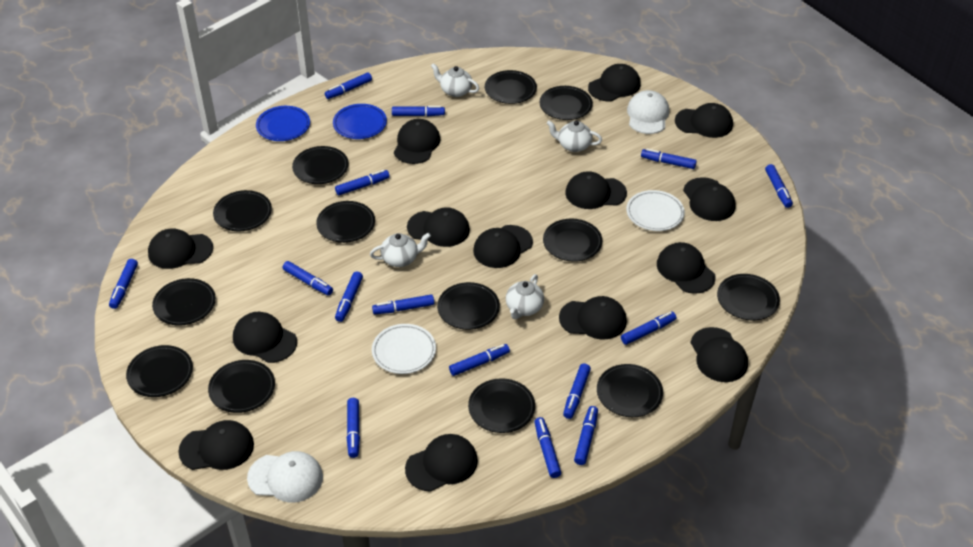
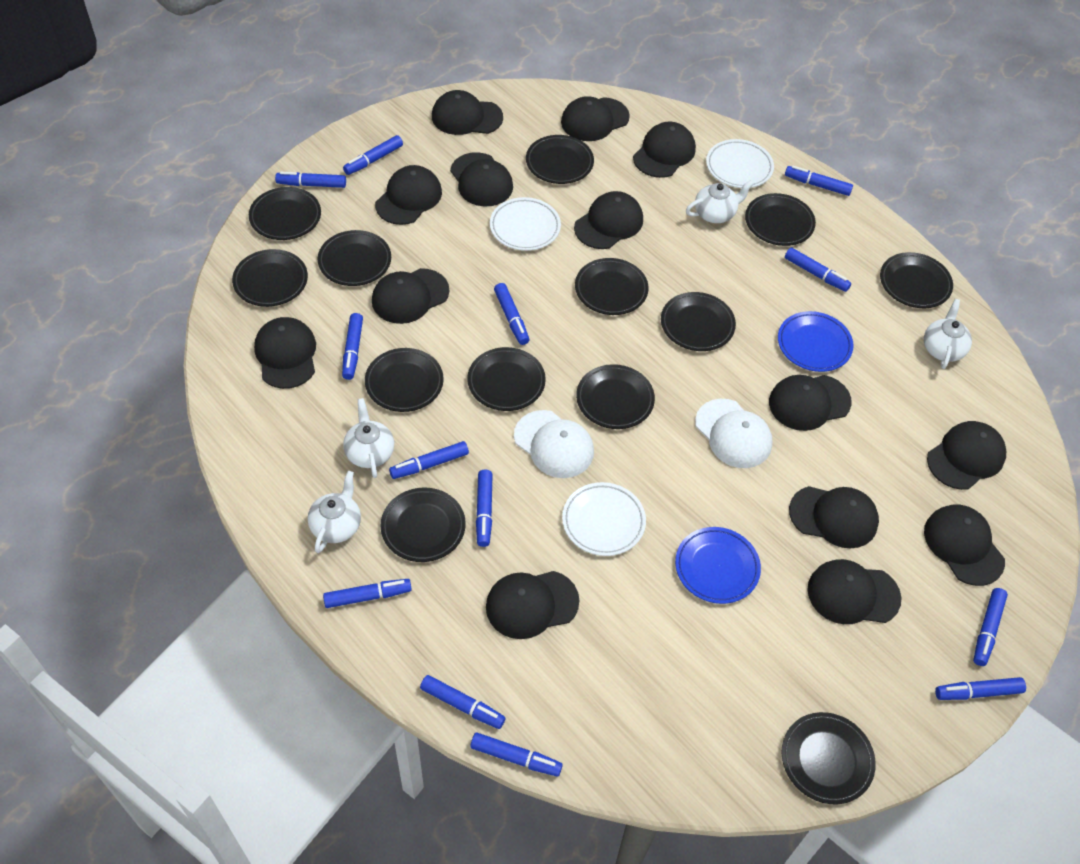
blue marker: [109,259,138,309] [283,261,333,296] [325,73,372,99] [335,170,390,195] [335,272,363,322] [347,398,360,458] [372,294,434,314] [392,106,445,116] [449,344,510,376] [534,417,561,478] [563,363,591,419] [574,406,598,465] [621,311,676,345] [641,148,697,169] [765,164,793,208] = 15 -> [275,172,346,188] [323,579,412,608] [342,313,363,380] [343,135,403,175] [389,441,469,479] [420,675,505,729] [470,733,563,777] [476,470,493,547] [494,283,529,345] [785,166,853,196] [785,247,851,292] [935,677,1026,700] [973,588,1008,666] = 13
white plate: [372,324,436,374] [626,190,685,231] = 2 -> [490,197,561,251] [562,482,646,556] [706,139,774,188] = 3

